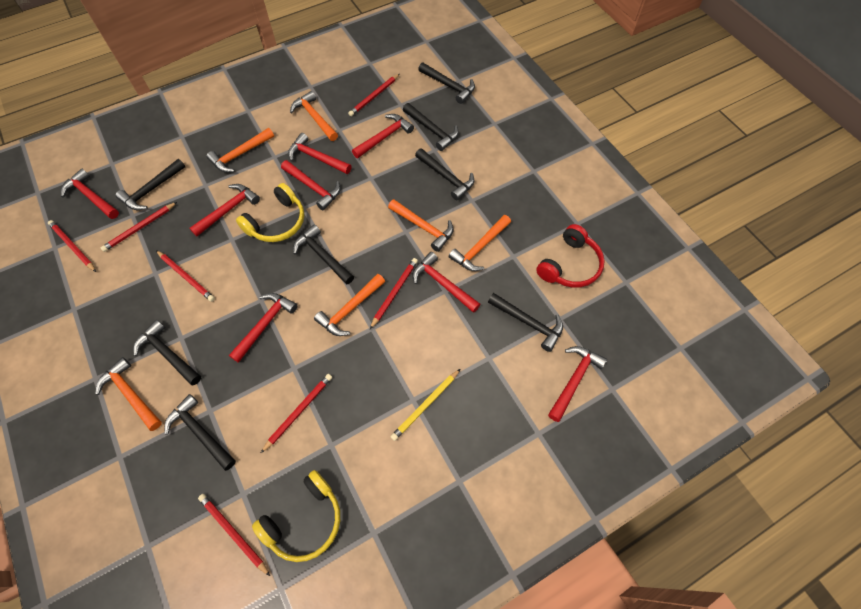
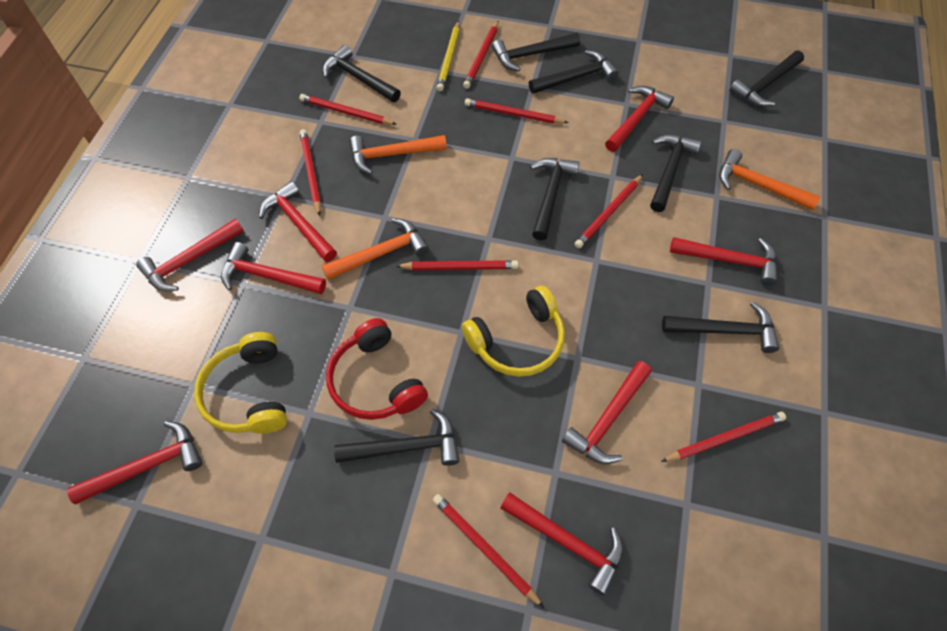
orange hammer: [95,357,162,431] [207,128,274,173] [290,91,338,141] [314,274,385,336] [388,199,454,252] [449,215,511,271] = 6 -> [321,218,429,280] [349,135,447,174] [719,149,820,210] = 3
red pencil: [48,220,96,272] [101,202,177,252] [156,250,215,302] [198,494,270,576] [261,374,332,453] [348,74,399,116] [370,258,418,329] = 7 -> [299,94,396,125] [300,129,321,216] [397,260,518,270] [433,494,544,608] [463,21,498,89] [465,98,569,124] [575,174,643,248] [661,412,786,462] = 8

